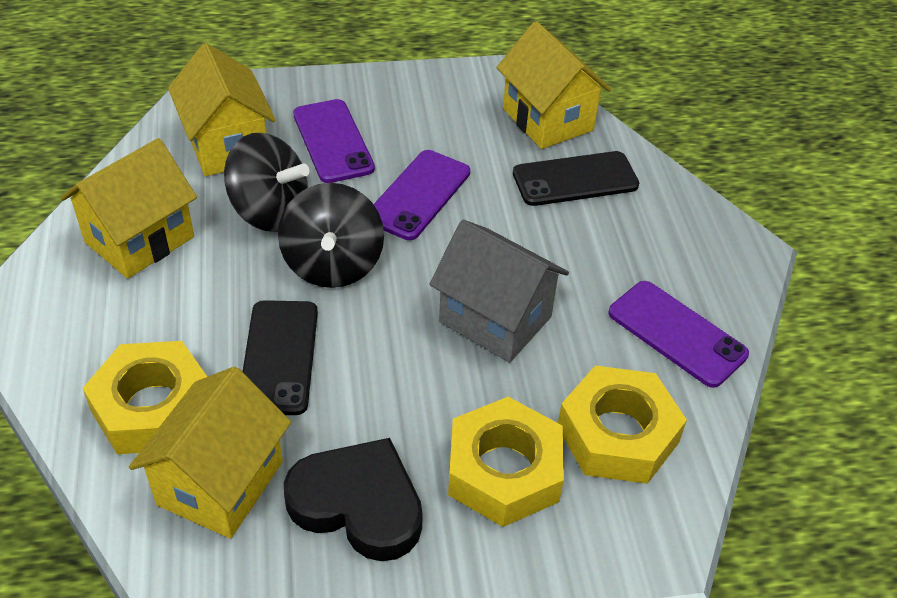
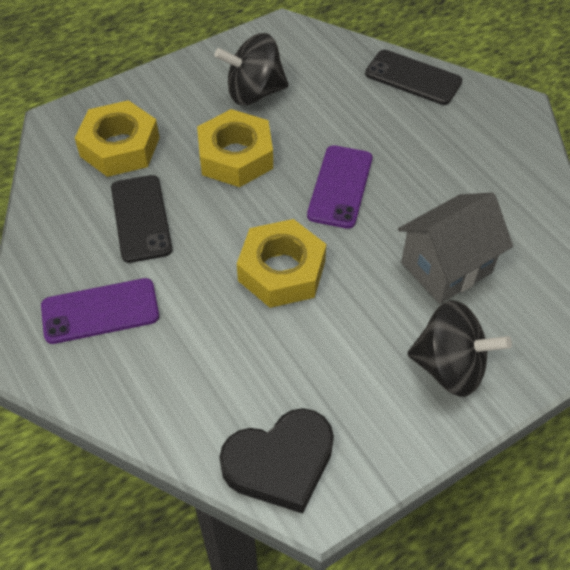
purple phone: [293,99,375,183] [373,150,470,240] [608,281,749,388] = 3 -> [41,278,159,344] [307,145,372,229] = 2
yellow house: [60,138,197,279] [129,367,291,539] [168,43,276,176] [496,21,611,149] = 4 -> none = 0

